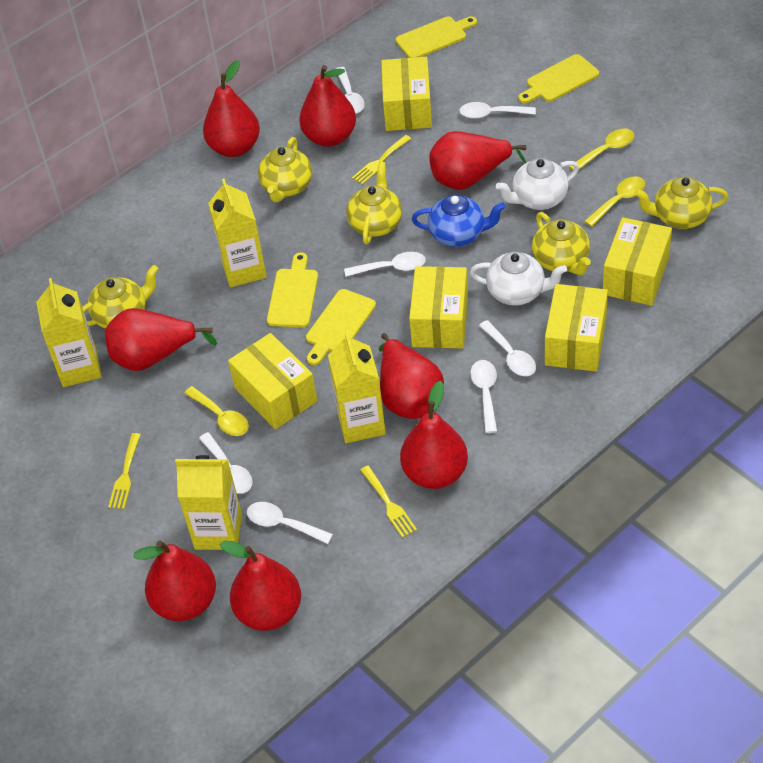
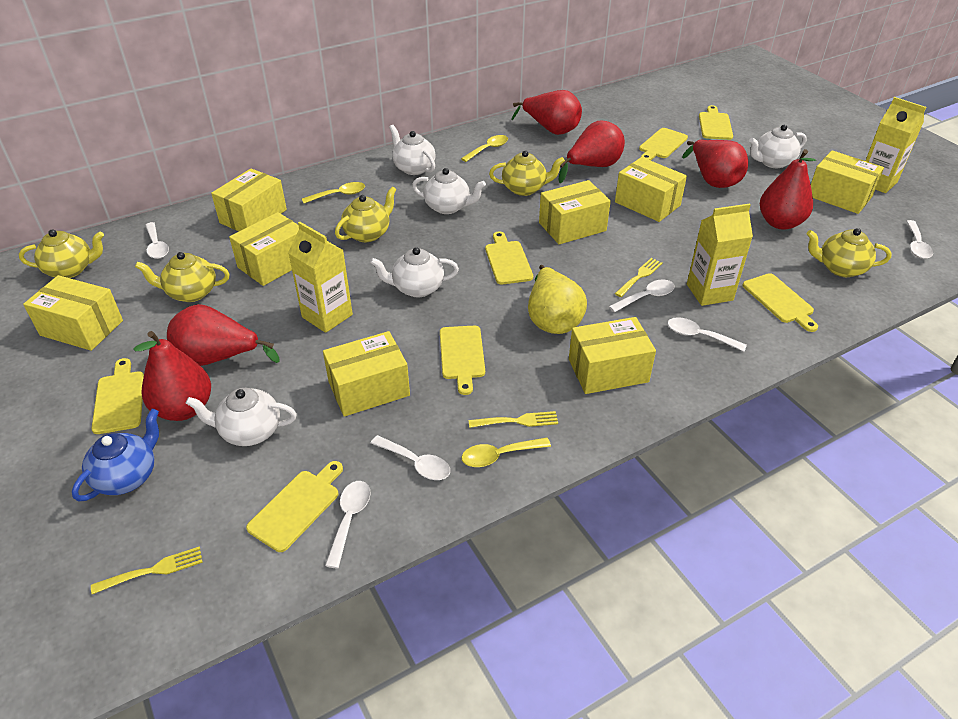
red pear: [105,308,217,371] [133,540,216,621] [203,60,260,157] [220,541,301,631] [299,65,356,147] [379,333,444,419] [400,381,468,489] [429,131,527,190] = 8 -> [133,331,211,421] [167,304,280,366] [511,90,582,135] [559,121,625,183] [682,140,748,188] [760,149,816,230] = 6
white spoon: [199,432,253,493] [247,502,333,544] [336,67,365,114] [344,252,426,277] [459,102,536,119] [470,360,497,433] [479,320,536,376] = 7 -> [145,222,169,259] [325,481,371,569] [371,435,450,480] [609,279,675,312] [667,317,747,352] [906,220,933,259] = 6
white teapot: [470,252,567,305] [496,158,579,210] = 2 -> [186,388,297,446] [370,247,459,297] [389,125,436,175] [412,168,486,214] [749,125,807,168] = 5
yellow box: [228,333,317,429] [381,57,432,131] [409,266,468,348] [545,284,608,372] [603,217,672,306] = 5 -> [23,275,123,351] [211,168,287,231] [229,212,299,286] [323,331,410,417] [539,180,611,244] [569,317,656,394] [615,157,687,222] [811,150,884,214] = 8
yellow carton: [36,278,102,387] [175,455,242,550] [208,179,267,287] [328,332,386,443] = 4 -> [288,222,353,333] [687,203,753,306] [865,97,926,193] = 3
yellow cutting board: [267,252,318,327] [306,289,376,365] [396,16,477,58] [518,54,599,103] = 4 -> [91,358,144,434] [246,461,343,552] [440,326,485,395] [485,231,533,284] [639,128,688,161] [699,105,733,140] [743,273,818,332] = 7
yellow pear: none = 0 -> [528,265,587,334] = 1

